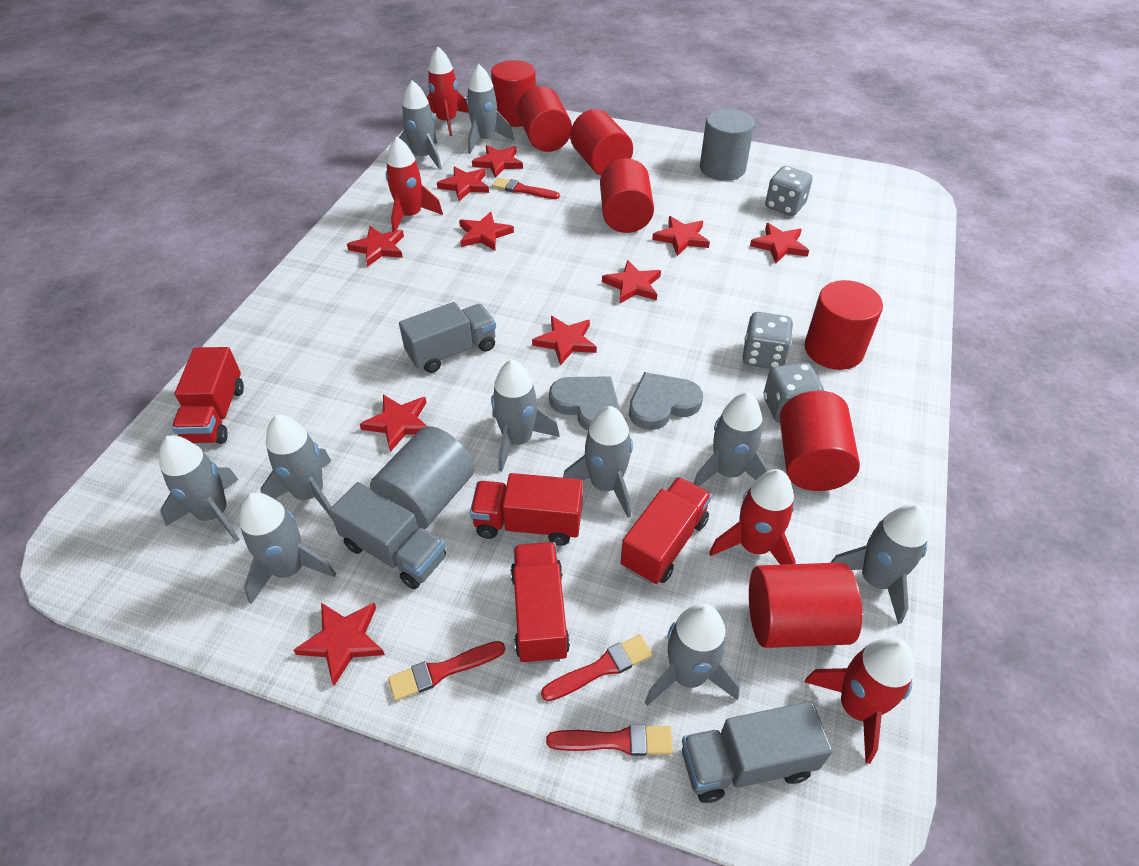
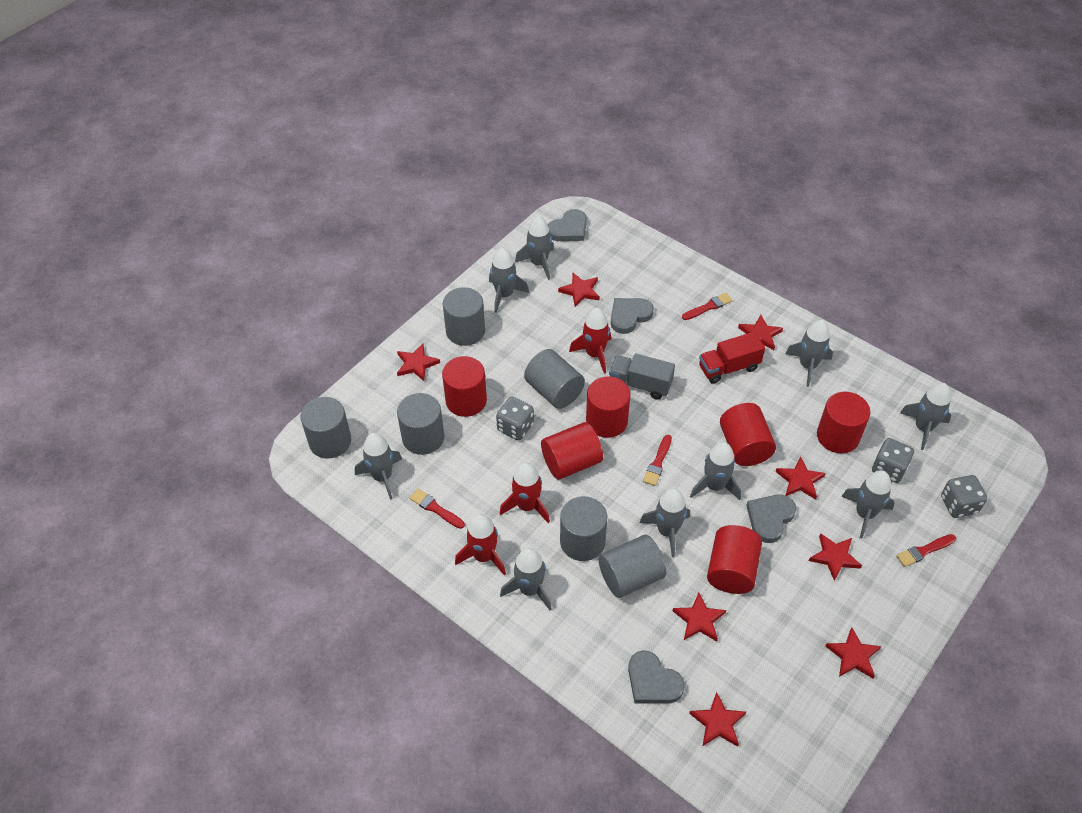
grey cylinder: [370,426,474,529] [700,109,754,181] = 2 -> [301,397,351,459] [397,393,444,455] [443,287,485,346] [524,349,585,409] [560,496,607,561] [598,535,666,598] = 6
grey heart: [549,376,619,431] [629,372,703,430] = 2 -> [548,209,587,241] [611,298,654,334] [628,650,685,704] [746,494,796,543] = 4
grey rocket: [159,436,240,542] [239,492,336,604] [261,415,332,518] [399,80,442,170] [466,64,514,154] [491,359,560,472] [563,406,633,518] [645,603,740,706] [693,392,769,487] [830,504,929,624] = 10 -> [355,433,402,500] [489,248,529,313] [500,548,552,610] [515,216,554,280] [640,488,690,557] [690,442,741,500] [785,320,833,387] [841,470,895,538] [900,383,951,450] = 9
grey truck: [329,482,446,589] [399,302,496,373] [682,701,833,803] = 3 -> [609,354,675,400] = 1
red cylinder: [491,60,536,127] [517,86,572,152] [570,109,633,176] [600,158,654,233] [749,562,862,648] [780,391,860,491] [805,280,883,370] = 7 -> [442,356,487,417] [541,422,603,480] [586,376,631,438] [707,525,762,594] [720,403,776,466] [817,392,870,453] = 6
red rocket: [386,137,443,232] [427,47,469,136] [709,469,796,565] [804,637,915,764] = 4 -> [455,514,506,575] [500,462,550,523] [569,308,611,373] = 3
red star: [294,603,385,686] [347,226,404,267] [360,394,427,452] [437,166,489,201] [459,212,514,251] [472,145,523,178] [532,316,597,365] [602,260,661,304] [652,216,710,256] [750,223,809,263] = 10 -> [397,344,440,381] [558,273,600,307] [673,592,726,641] [689,692,746,747] [738,315,783,350] [775,457,826,500] [809,533,862,581] [825,627,881,679] = 8
red truck: [172,347,244,444] [470,473,583,546] [511,542,570,664] [621,477,712,584] = 4 -> [699,332,765,384] = 1

